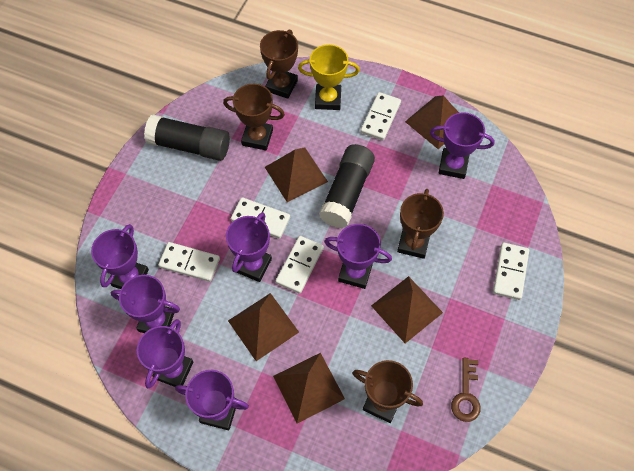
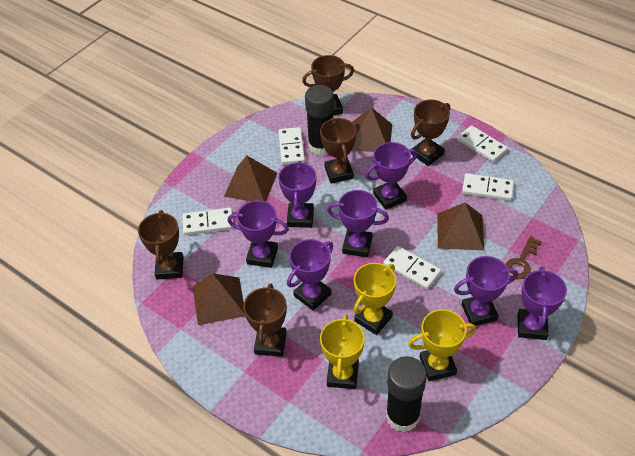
brown pyramid: [228,293,299,361] [265,147,328,202] [273,353,345,424] [371,276,443,343] [405,96,459,149] = 5 -> [193,273,245,325] [224,156,277,201] [352,107,392,152] [437,203,484,250] = 4
brown trophy: [223,84,285,150] [260,30,298,99] [353,360,423,423] [397,189,444,259] = 4 -> [138,210,184,279] [243,284,287,357] [302,55,354,116] [320,117,356,184] [411,100,450,166] = 5
yellow trophy: [298,44,360,110] = 1 -> [320,314,365,389] [353,263,396,335] [408,309,476,381] = 3

